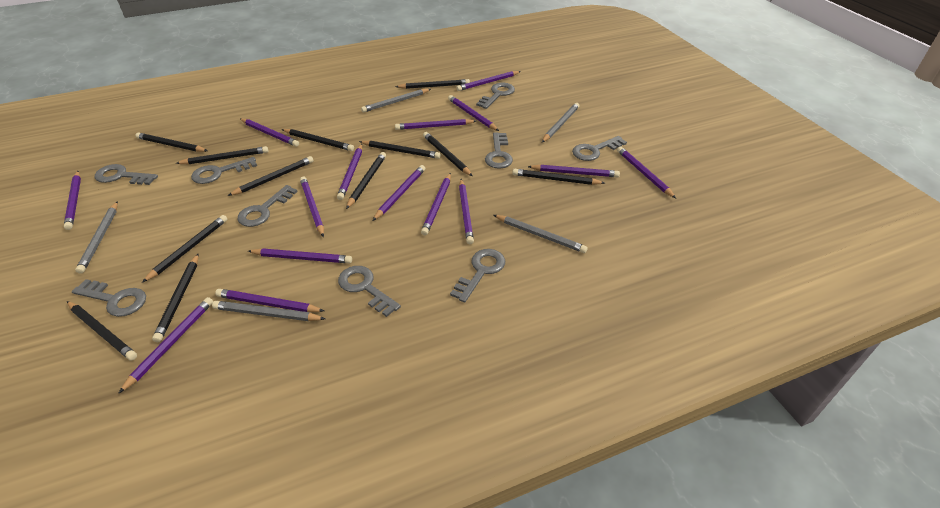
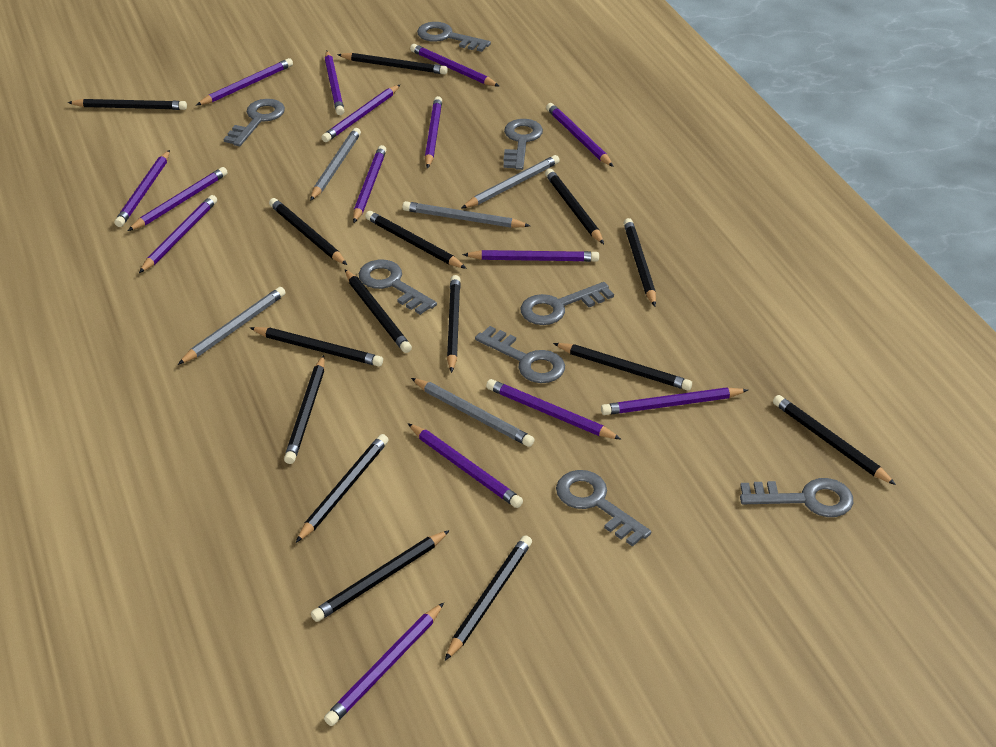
black pencil: [67,301,137,360] [135,132,208,152] [142,215,228,283] [152,254,199,342] [176,146,268,164] [228,156,314,196] [282,129,354,151] [346,152,386,209] [359,141,441,159] [396,79,470,89] [423,132,472,176] [512,169,604,185] = 12 -> [68,99,187,110] [250,327,383,367] [269,198,347,265] [284,355,325,464] [296,434,389,543] [311,530,450,622] [337,53,448,74] [345,269,412,353] [365,211,467,269] [445,535,532,661] [447,275,461,373] [545,169,604,244] [553,343,692,391] [624,218,656,306] [773,395,896,485] = 15
grey key: [72,279,146,317] [95,164,158,185] [191,157,257,184] [237,185,297,227] [338,266,401,317] [450,249,505,303] [476,83,515,109] [485,132,513,169] [572,136,627,161] = 9 -> [224,99,285,146] [359,260,437,315] [417,22,491,52] [475,326,565,383] [504,119,543,170] [521,282,614,325] [556,470,651,547] [740,478,853,517] = 8

